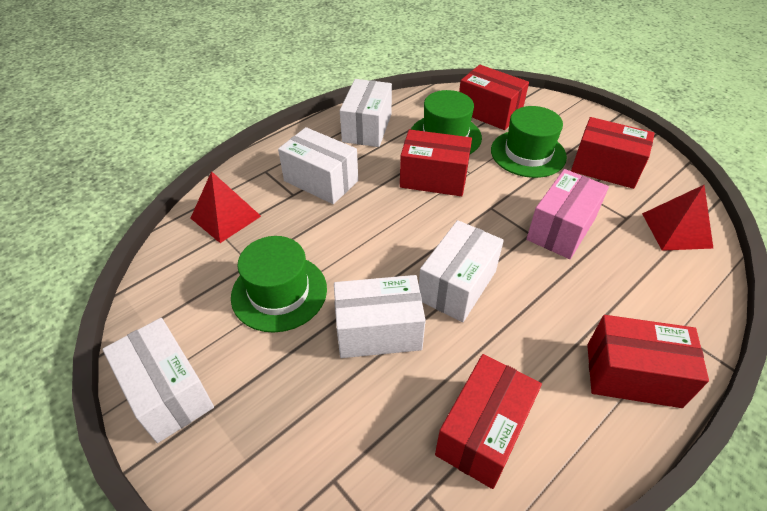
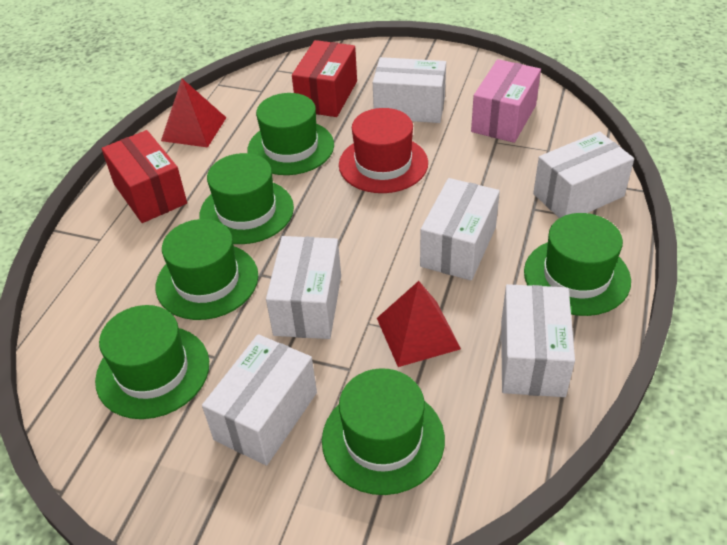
green hat: [231,236,327,332] [411,90,482,154] [491,106,567,178] = 3 -> [95,305,209,419] [156,219,258,320] [199,153,294,244] [247,93,334,175] [322,368,445,495] [524,213,631,316] = 6
red box: [400,129,472,196] [435,354,542,489] [459,65,529,130] [571,117,655,189] [587,315,709,408] = 5 -> [101,130,187,223] [292,40,357,117] = 2
red hat: none = 0 -> [339,108,428,193] = 1
white box: [102,318,214,443] [278,127,358,204] [334,275,426,358] [340,79,392,147] [419,220,504,322] = 5 -> [202,334,317,466] [266,236,341,339] [373,57,446,123] [420,178,500,281] [501,284,575,397] [533,131,634,218] = 6

